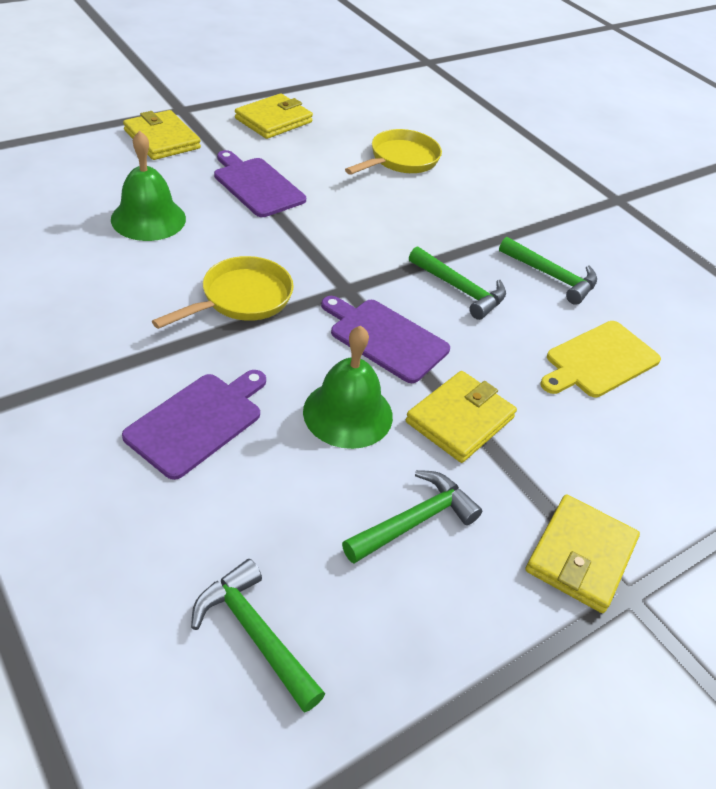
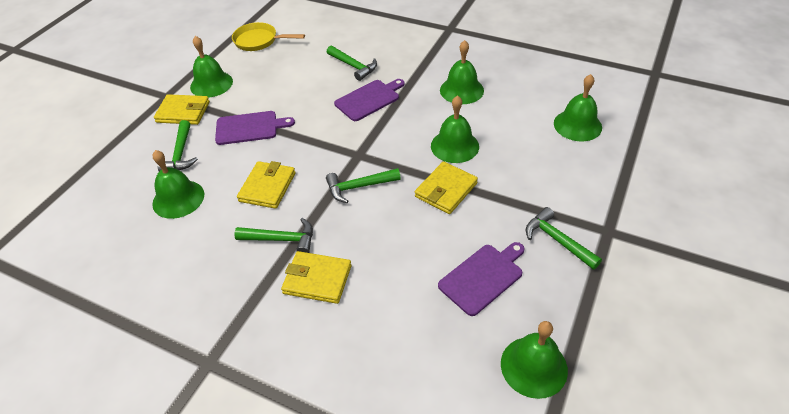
green bell: [111,131,186,241] [303,326,393,449] = 2 -> [152,150,204,219] [190,36,233,98] [431,95,479,163] [440,40,484,104] [501,321,568,399] [554,74,602,141] = 6
green hammer: [191,559,325,713] [342,470,482,563] [409,246,506,320] [499,237,597,305] = 4 -> [157,120,198,171] [234,218,313,253] [326,168,401,203] [327,45,377,81] [526,207,602,270] = 5
yellow cutting board: [540,321,661,397] = 1 -> none = 0
yellow pan: [152,256,294,329] [345,129,442,175] = 2 -> [232,22,305,51] = 1

